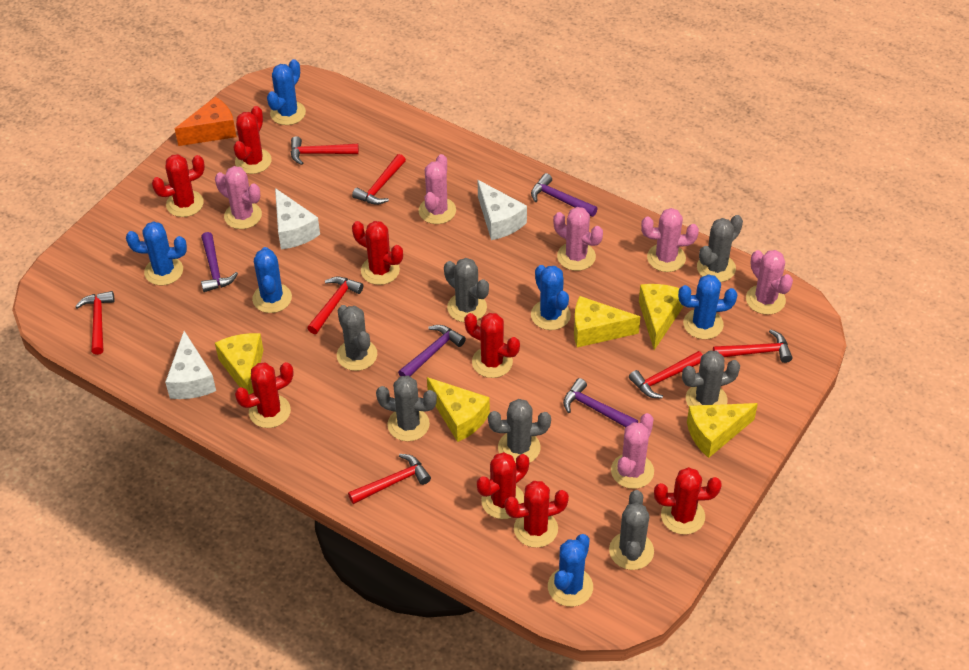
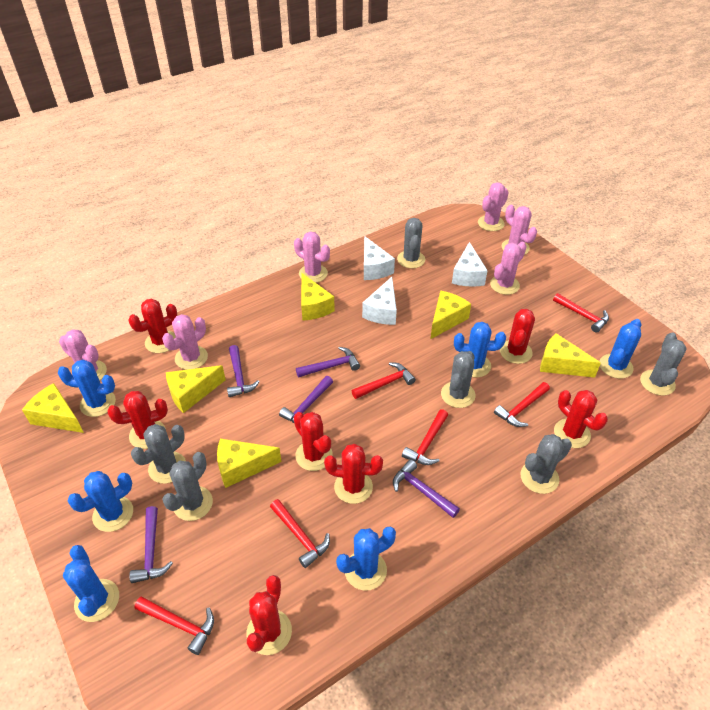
grey cactus: [337,305,377,371] [376,376,437,441] [444,258,489,322] [488,399,551,463] [609,490,654,570] [682,350,740,406] [697,215,743,282] = 7 -> [131,424,186,484] [162,452,213,521] [397,218,425,268] [441,351,476,408] [520,434,572,494] [640,332,687,396] = 6
orange cheese: [175,97,236,146] = 1 -> none = 0
purple hammer: [201,232,238,292] [398,325,466,376] [531,173,598,217] [563,378,638,427] = 4 -> [129,506,173,583] [227,345,260,397] [279,376,333,423] [296,347,360,378] [393,459,460,518] = 5
red cactus: [152,154,205,217] [233,106,272,174] [235,362,293,428] [352,221,403,285] [464,313,520,378] [477,452,529,519] [505,481,569,548] [654,467,722,535] = 8 -> [107,391,168,449] [128,299,177,353] [247,575,292,655] [294,412,333,471] [324,444,383,504] [500,309,535,364] [554,390,608,448] = 7
red hammer: [75,291,115,355] [291,136,359,165] [307,277,363,334] [348,454,431,504] [352,154,406,205] [629,351,703,398] [713,329,792,363] = 7 -> [134,597,214,655] [270,499,330,568] [352,362,416,399] [402,409,448,465] [494,382,550,427] [553,293,609,333] = 6
yellow cheese: [215,333,263,394] [427,377,490,442] [574,296,640,347] [639,284,683,350] [687,403,758,458] = 5 -> [22,383,84,433] [166,365,226,413] [217,438,282,488] [301,273,335,321] [431,291,471,339] [540,333,601,378] = 6

